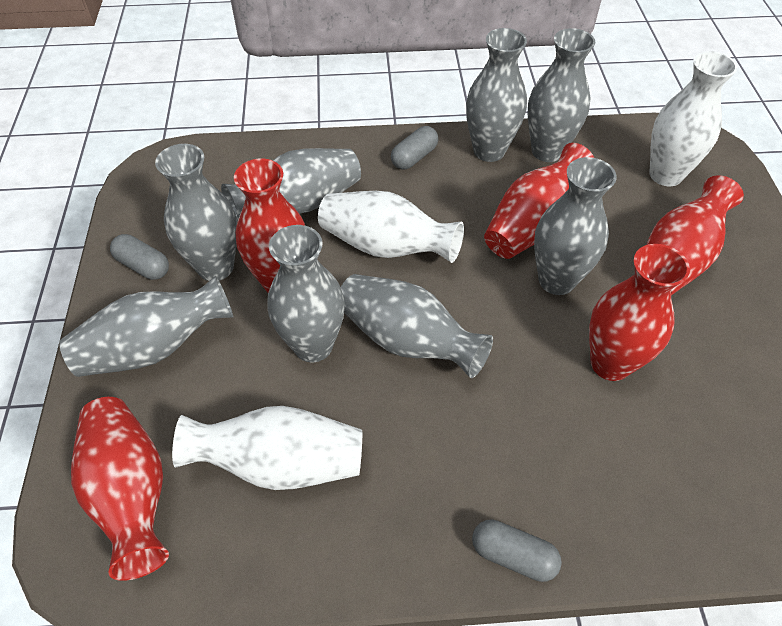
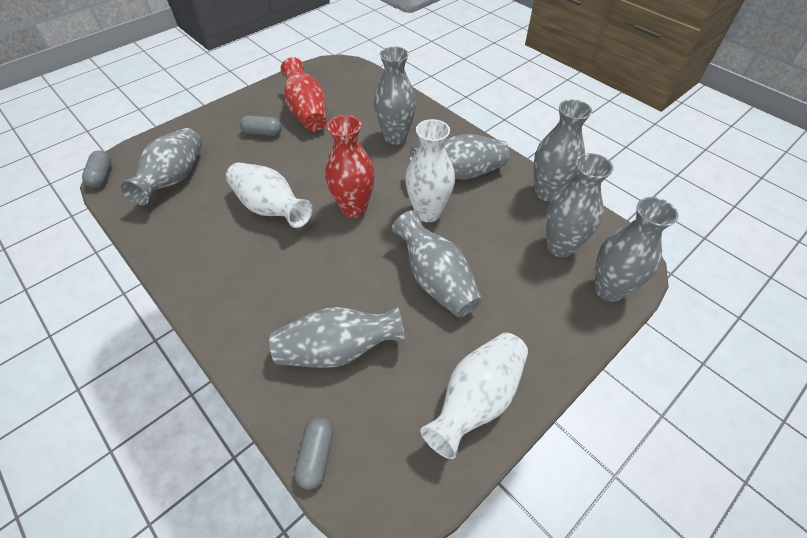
red vase: [71,397,169,581] [234,159,305,292] [484,143,594,259] [589,244,690,381] [646,175,744,295] = 5 -> [280,57,326,131] [325,115,375,218] = 2

